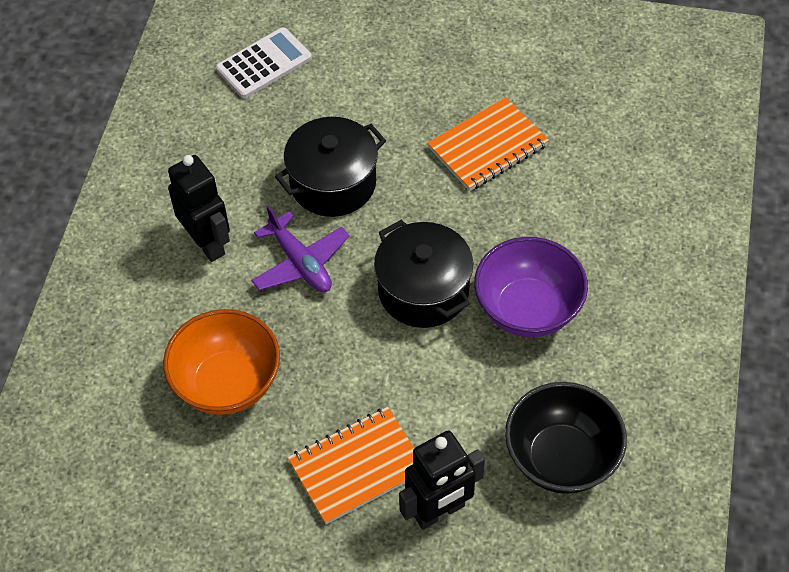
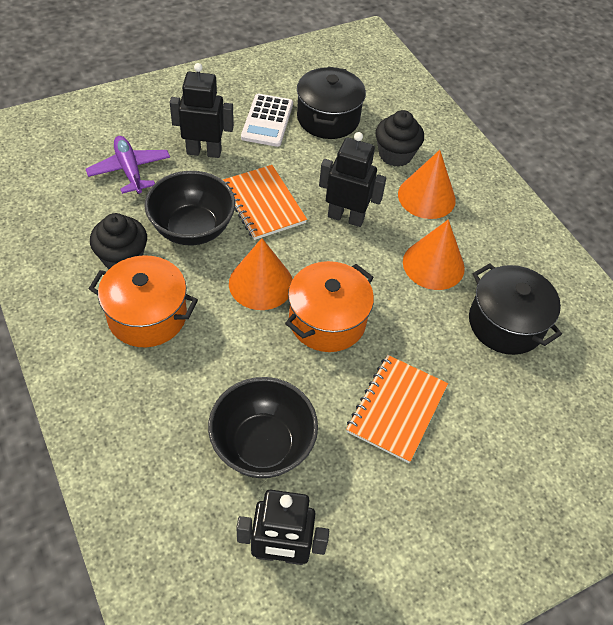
black bowl: [505,382,627,494] = 1 -> [144,171,235,245] [208,377,318,478] = 2
black cupcake: none = 0 -> [90,213,147,269] [376,110,424,167] = 2
black robot: [168,155,230,262] [399,430,485,529] = 2 -> [170,63,234,158] [236,490,329,565] [319,132,386,227] = 3
orange bowl: [163,309,280,415] = 1 -> none = 0
orange cone: none = 0 -> [229,238,293,310] [398,150,456,219] [403,219,465,290] = 3
orange pot: none = 0 -> [89,255,198,347] [285,261,374,352] = 2
purple bowl: [474,237,588,337] = 1 -> none = 0

